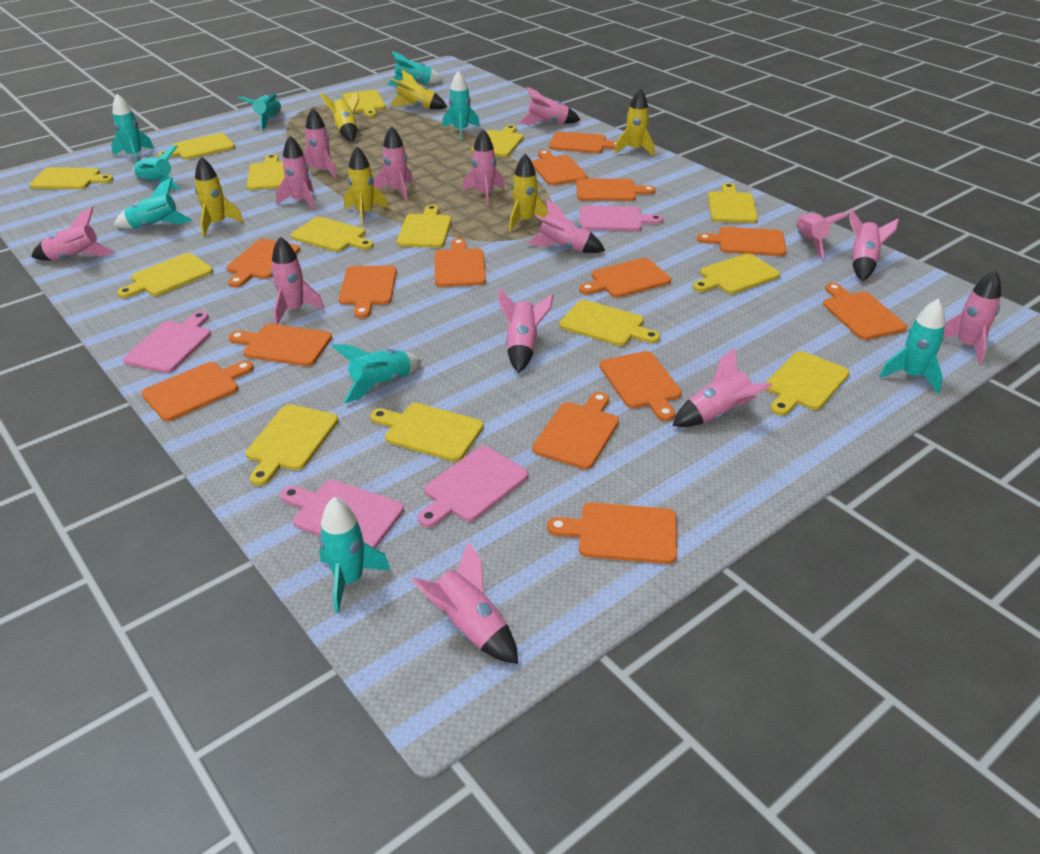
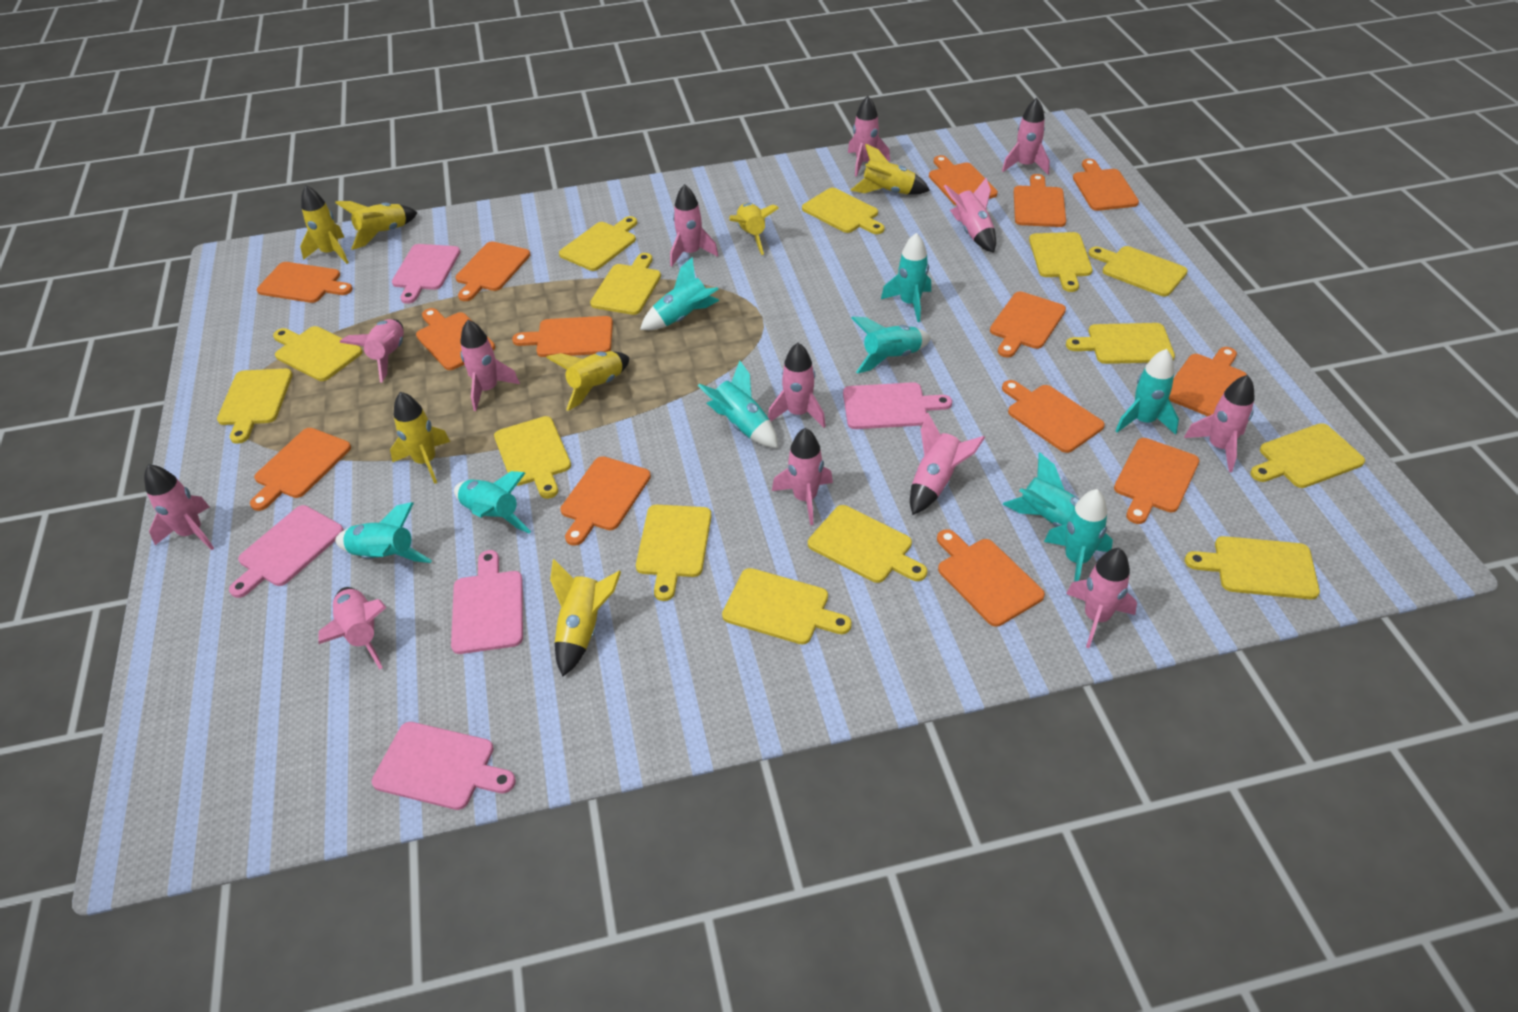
pink cutting board: [123,311,211,373] [280,480,404,548] [418,446,528,528] [580,206,663,231] = 4 -> [229,505,344,598] [372,722,516,810] [392,244,460,304] [451,550,523,654] [843,382,952,429] = 5
pink rocket: [31,207,114,260] [271,237,324,324] [276,136,315,210] [304,108,337,179] [374,126,413,201] [411,541,518,664] [463,129,505,206] [498,288,554,373] [519,87,580,125] [527,199,605,253] [673,347,772,427] [796,211,848,259] [849,208,899,281] [944,270,1001,365] = 14 -> [144,464,214,550] [318,587,386,670] [340,319,404,383] [460,320,520,411] [670,184,718,267] [768,343,826,428] [772,428,833,525] [848,96,890,177] [910,413,985,515] [944,178,996,253] [1002,98,1050,174] [1066,548,1137,648] [1184,375,1255,472] = 13
yellow rocket: [195,157,244,236] [320,92,359,141] [344,147,388,225] [389,70,447,109] [509,154,548,231] [615,88,654,156] = 6 -> [300,185,349,264] [335,201,417,250] [390,392,450,484] [546,351,630,411] [550,559,621,676] [729,203,779,255] [851,144,930,195] = 7

